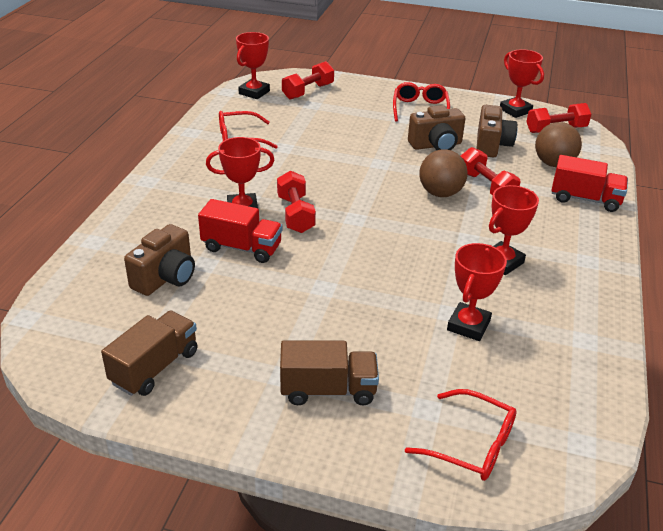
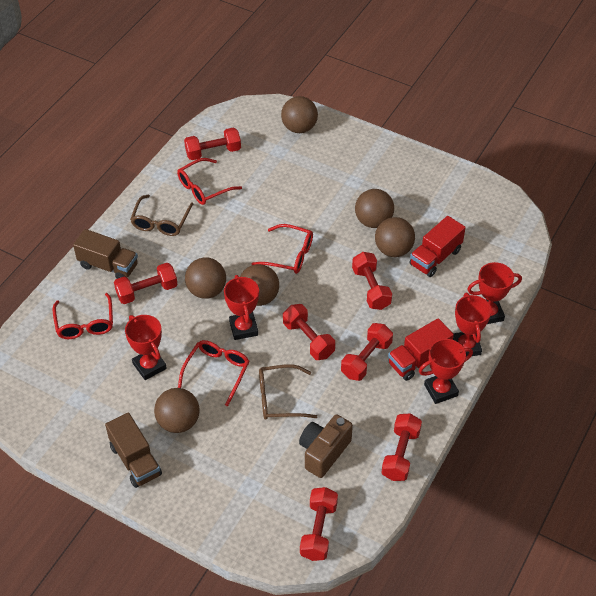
brown ball: [419,149,467,197] [535,122,582,167] = 2 -> [154,388,199,433] [185,258,226,299] [240,264,279,306] [281,96,318,133] [355,189,394,228] [375,217,415,257] = 6
brown camera: [124,224,195,296] [408,105,466,150] [476,105,517,157] = 3 -> [299,414,353,478] = 1
brown glasses: none = 0 -> [130,195,193,236] [259,364,317,420] = 2
red dumbbell: [277,171,316,233] [282,61,334,100] [461,147,520,195] [526,103,591,133] = 4 -> [114,263,178,304] [184,128,241,160] [283,304,335,360] [300,487,338,561] [341,323,393,381] [352,252,392,310] [381,413,422,481] = 7
red glasses: [219,111,278,149] [393,82,450,122] [405,389,517,481] = 3 -> [52,293,113,339] [177,158,242,205] [178,340,249,407] [251,224,313,274] = 4

